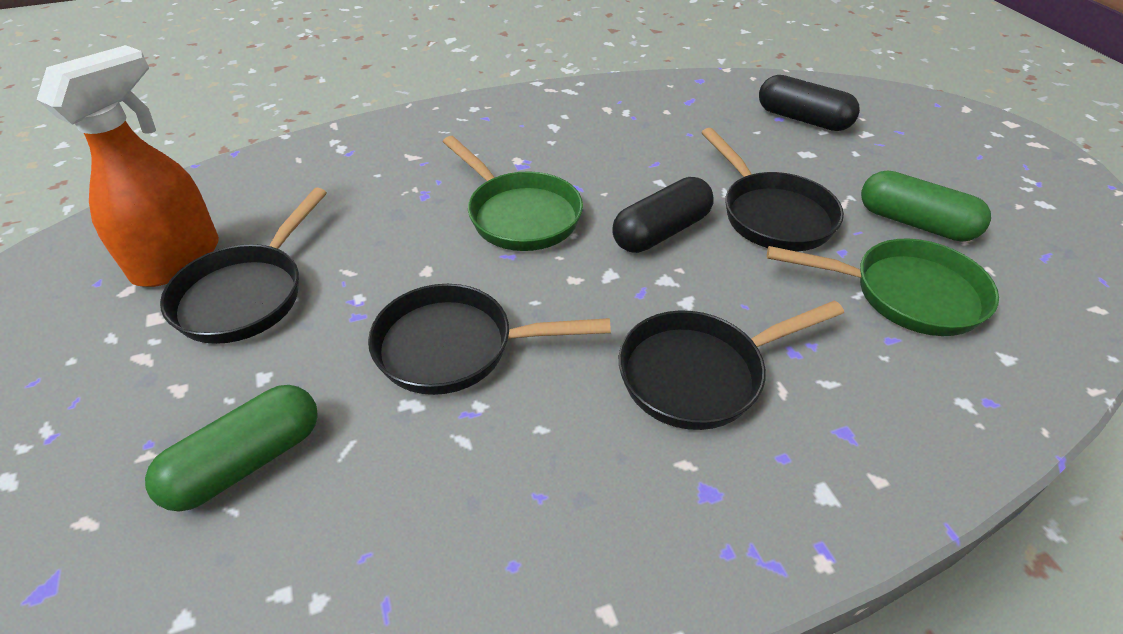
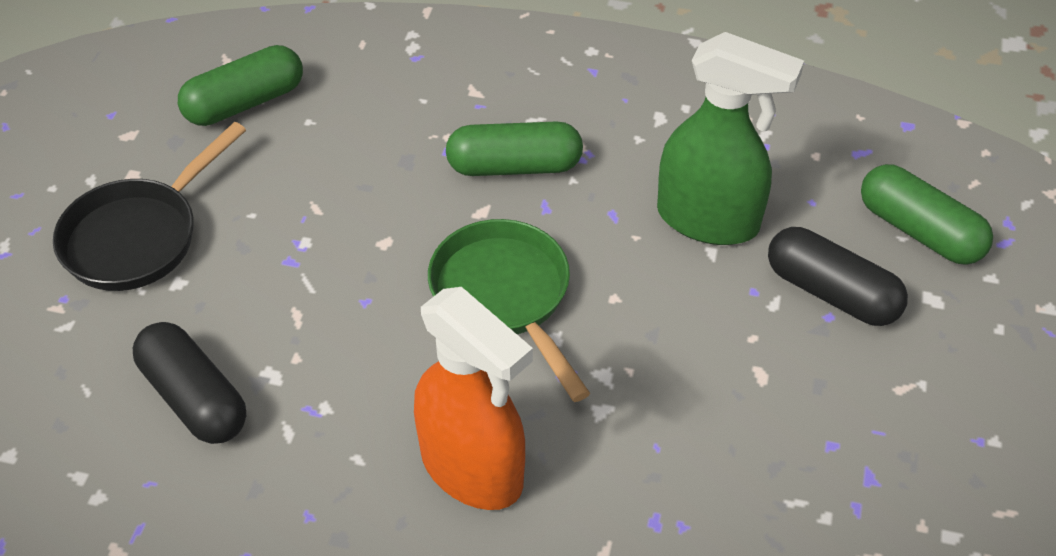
black pan: [160,188,327,344] [368,284,611,395] [619,300,844,430] [701,128,844,252] = 4 -> [53,122,246,291] = 1
green capsule: [145,385,318,511] [861,170,991,242] = 2 -> [178,45,303,126] [446,121,583,176] [861,164,993,265] = 3
green pan: [443,136,583,251] [767,239,999,336] = 2 -> [428,219,590,402] = 1
green spray bottle: none = 0 -> [657,32,804,245] = 1

